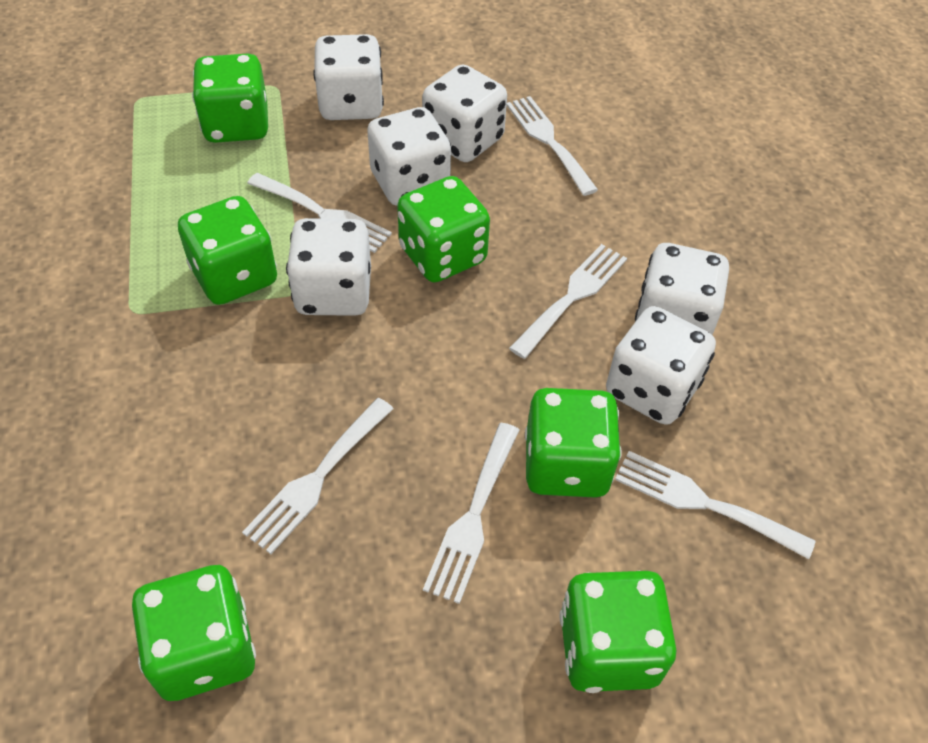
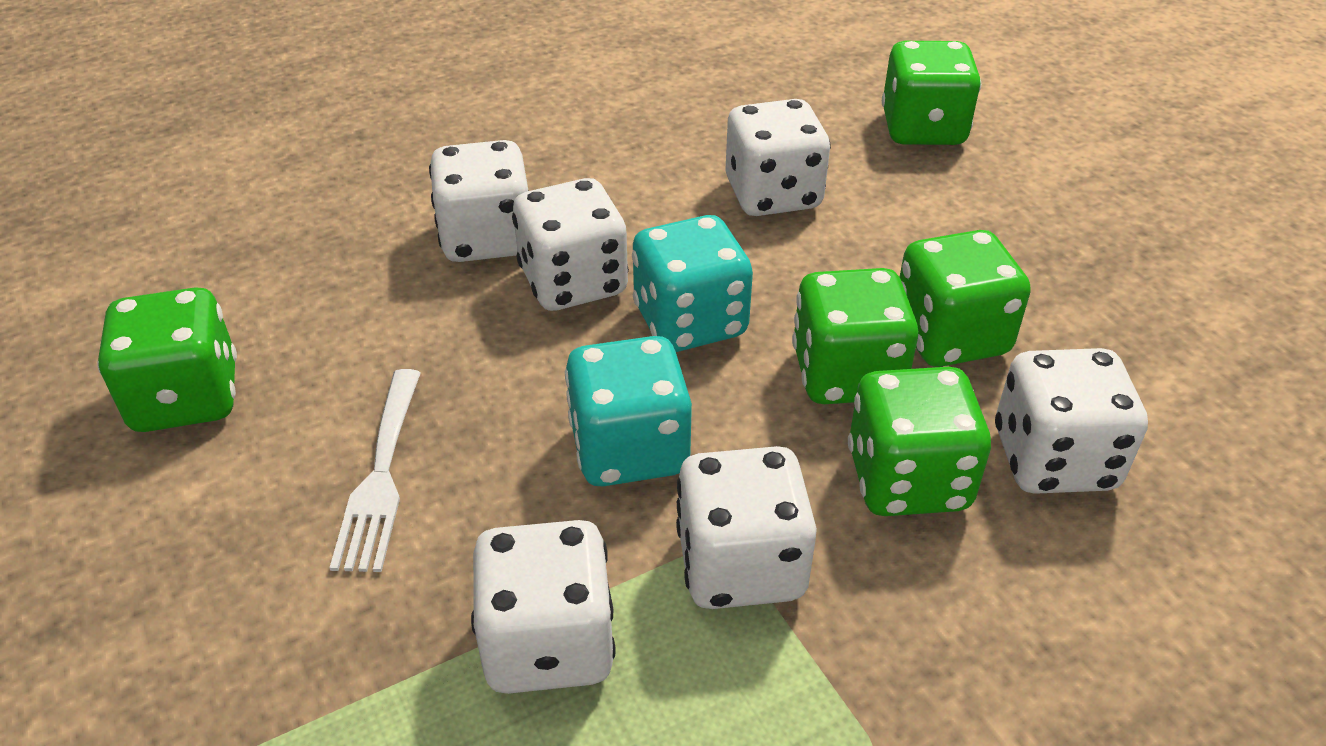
green dice: [132,565,256,701] [178,196,277,305] [192,54,268,143] [397,176,490,282] [525,388,621,498] [560,571,676,693] = 6 -> [97,288,237,432] [792,268,918,404] [848,367,991,516] [882,41,981,145] [900,230,1031,367] = 5
turquoise dice: none = 0 -> [565,336,692,486] [632,215,753,352] = 2
white fork: [242,398,394,554] [247,173,392,253] [423,423,519,604] [507,96,598,196] [509,244,627,359] [615,451,816,559] = 6 -> [330,369,421,572] = 1

